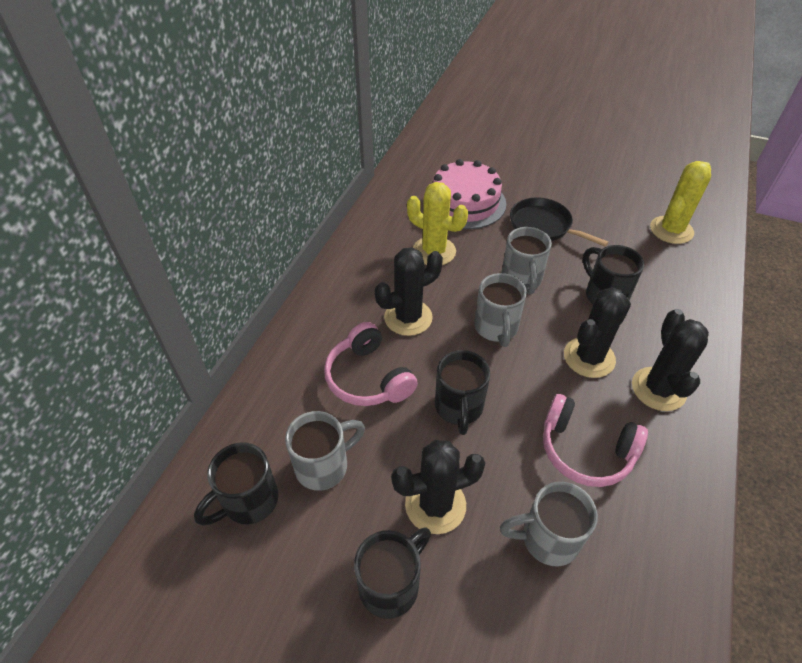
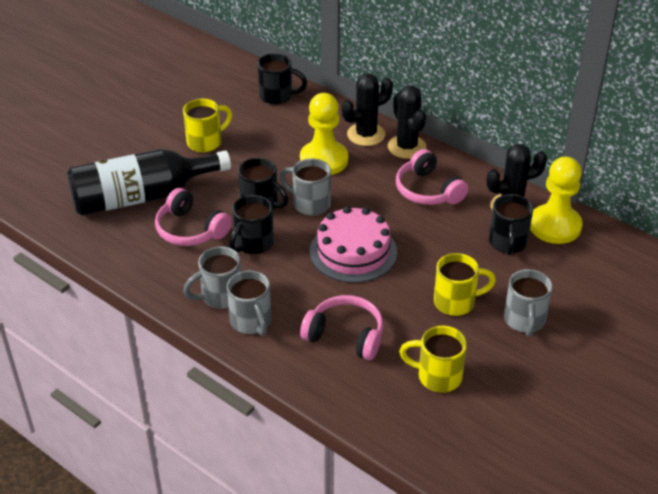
black bottle: none = 0 -> [67,149,231,216] = 1
black cactus: [375,247,443,336] [391,440,485,534] [564,287,631,378] [632,309,709,411] = 4 -> [342,74,393,146] [388,86,426,159] [486,144,547,210] = 3
black pan: [510,197,608,246] = 1 -> none = 0
pink headphones: [324,322,418,406] [543,394,648,487] = 2 -> [155,188,232,246] [300,295,383,360] [396,149,468,205] = 3
yellow cactus: [407,182,468,265] [650,161,711,244] = 2 -> none = 0
yellow mug: none = 0 -> [183,99,232,152] [399,326,467,393] [434,253,496,316] = 3
yellow pawn: none = 0 -> [300,93,348,175] [530,157,583,244] = 2

